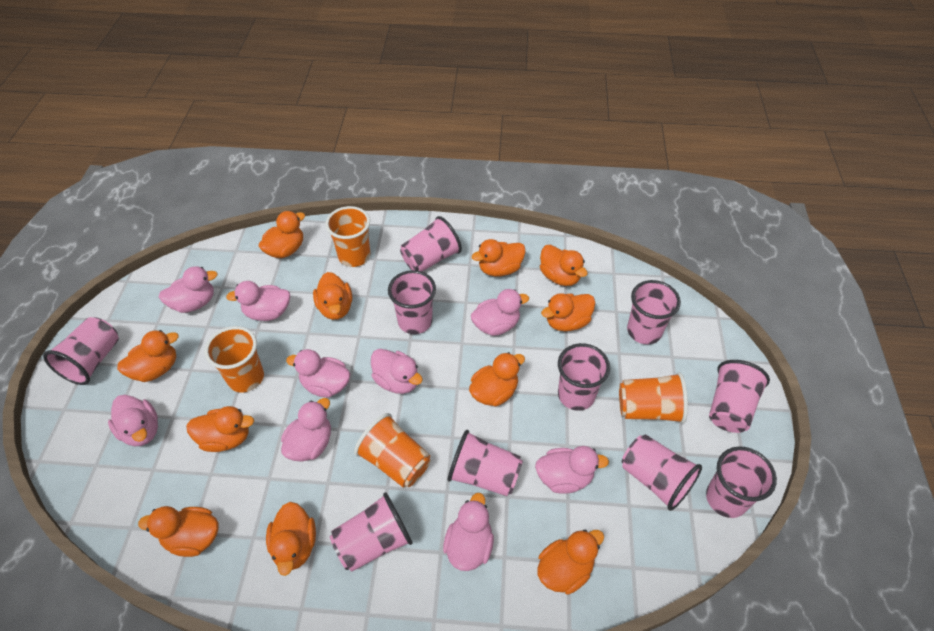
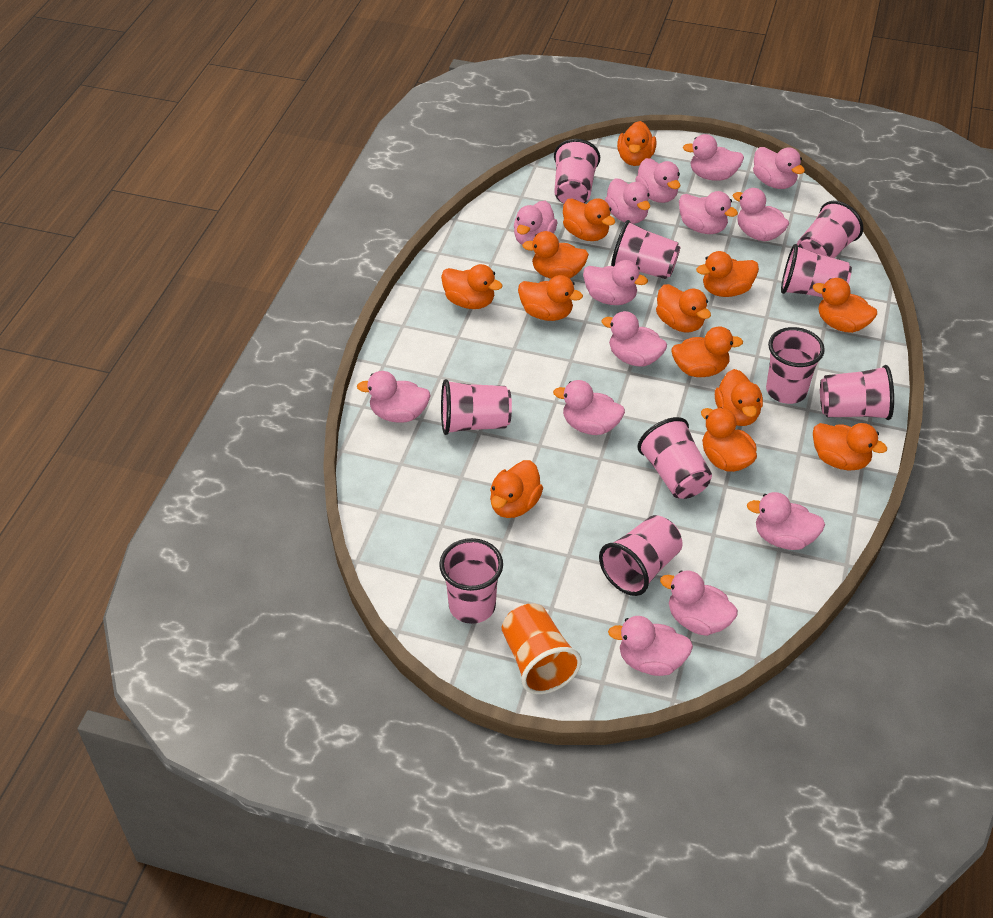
orange cup: [205,326,264,392] [325,206,370,267] [354,413,431,488] [619,372,688,424] = 4 -> [502,604,582,694] = 1
orange duck: [117,330,179,382] [138,506,219,557] [186,406,254,452] [259,211,305,258] [266,502,316,576] [313,272,352,320] [469,352,525,406] [472,239,526,277] [537,529,604,594] [540,245,588,286] [541,293,595,331] = 11 -> [441,264,503,309] [490,460,543,518] [518,275,583,321] [522,231,589,279] [563,198,615,241] [617,121,656,166] [656,284,711,332] [671,326,743,377] [696,251,759,297] [701,408,757,472] [715,369,763,426] [813,278,877,333] [813,423,887,471] = 13
pink duck: [108,395,158,446] [159,266,218,313] [226,281,290,321] [281,398,331,462] [286,349,350,397] [371,349,423,394] [443,493,494,571] [471,289,529,336] [535,446,609,494] = 9 -> [357,371,431,423] [514,201,558,245] [553,380,625,435] [583,260,648,305] [602,311,667,367] [605,178,650,224] [608,616,693,676] [635,158,681,203] [660,570,738,636] [679,191,738,234] [683,134,744,181] [733,188,789,241] [747,492,825,550] [753,147,805,189] = 14

